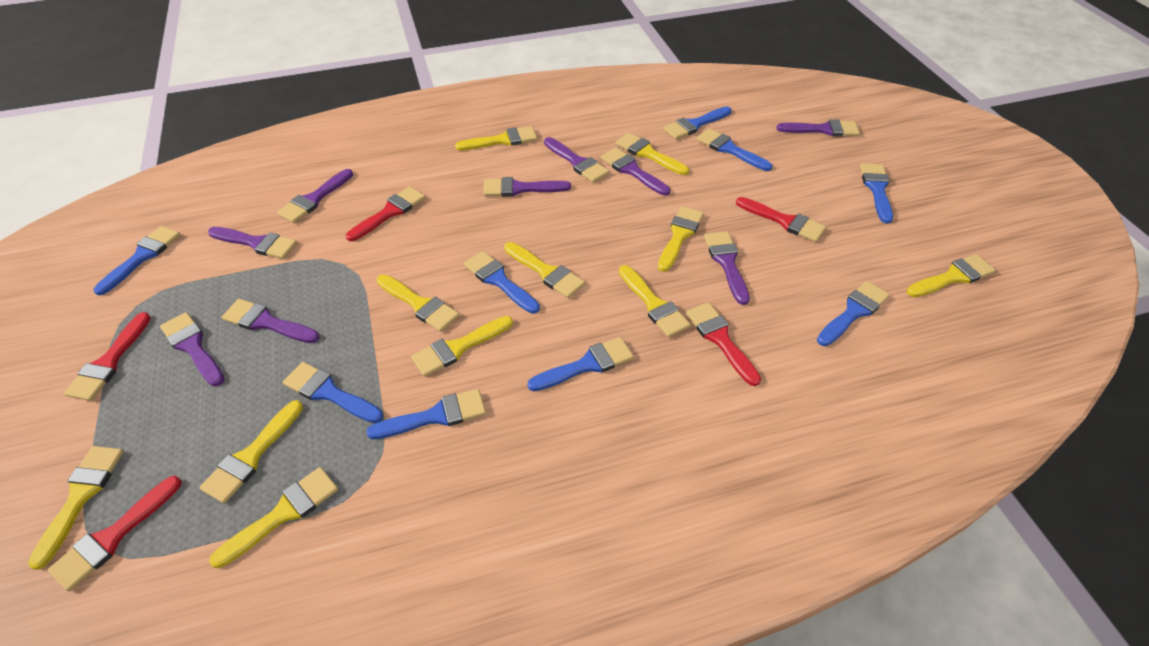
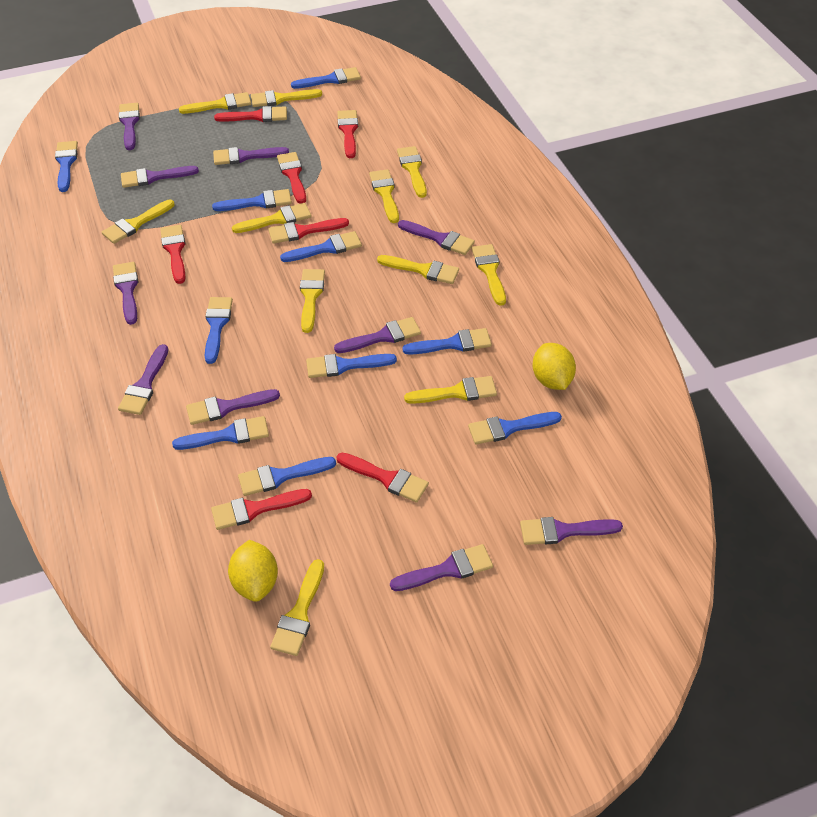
blue brush: [94,226,180,295] [283,362,383,423] [366,389,486,439] [464,251,540,314] [527,337,634,391] [663,106,732,139] [696,128,772,171] [817,281,890,346] [860,163,893,224] = 9 -> [55,141,78,192] [172,416,269,450] [205,297,233,364] [212,189,292,211] [238,457,336,496] [280,231,362,262] [291,67,361,89] [306,354,397,378] [402,328,492,355] [468,412,562,445] = 10
purple brush: [160,312,224,386] [208,227,297,259] [222,299,319,343] [277,169,353,223] [483,177,571,197] [544,137,609,182] [601,148,670,196] [704,231,750,305] [777,119,860,137] = 9 -> [113,262,138,325] [118,344,168,415] [119,103,140,150] [121,166,199,188] [186,389,280,425] [213,147,289,165] [334,317,421,353] [390,544,493,591] [398,220,475,255] [520,517,623,545] = 10
red brush: [48,476,182,591] [64,312,151,401] [346,186,425,241] [686,302,761,386] [736,197,826,242] = 5 -> [160,225,185,284] [211,489,312,530] [214,106,287,122] [268,218,349,244] [277,152,306,204] [336,453,429,502] [337,110,358,158] = 7
yellow lemon: none = 0 -> [228,540,278,602] [533,343,576,390] = 2

